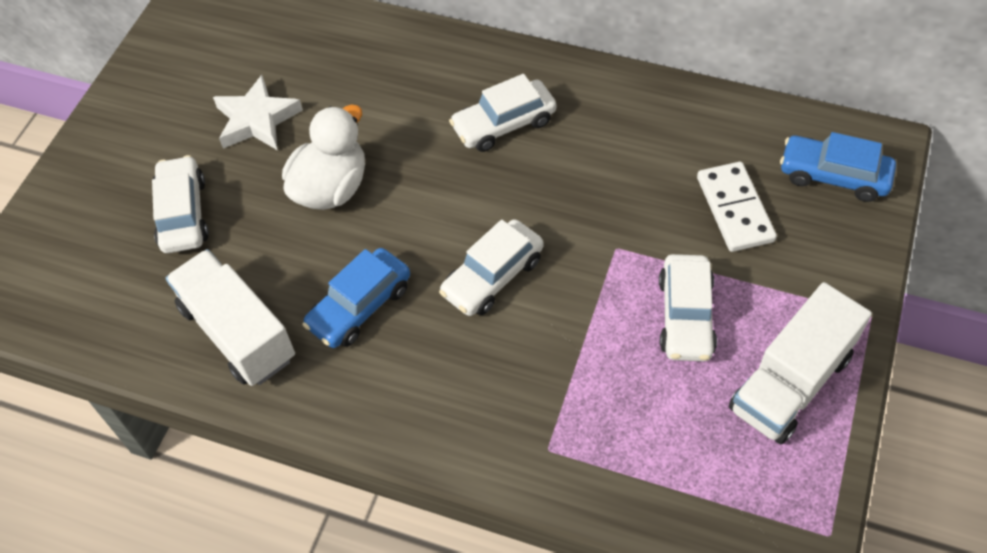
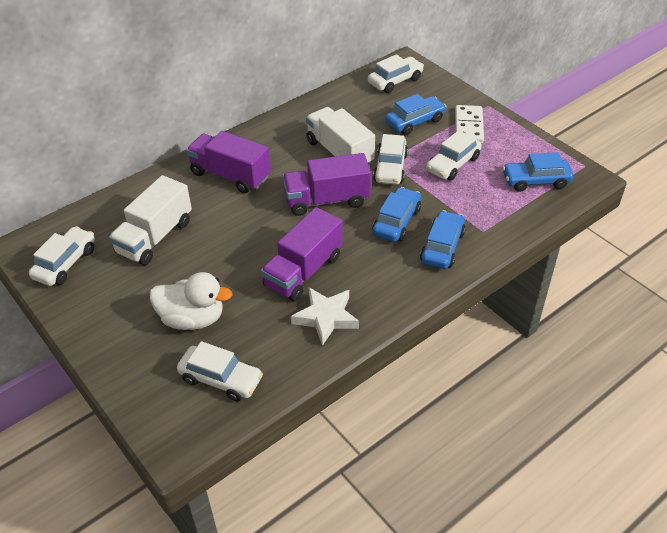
blue car: [302,248,410,348] [780,132,896,202] = 2 -> [372,187,421,242] [385,94,447,135] [420,210,466,269] [502,152,574,192] = 4
purple truck: none = 0 -> [186,131,271,193] [261,207,343,302] [283,153,371,216] = 3
white car: [152,155,209,253] [439,219,544,316] [449,74,556,152] [659,254,717,361] = 4 -> [29,226,95,286] [177,341,263,402] [368,54,424,93] [373,134,408,185] [426,130,482,181] = 5

